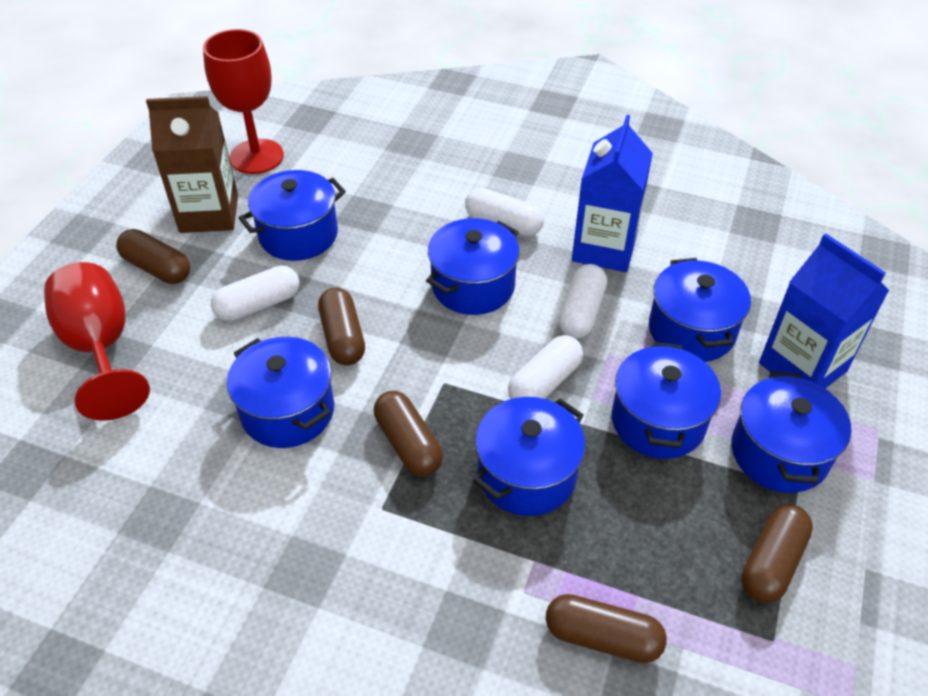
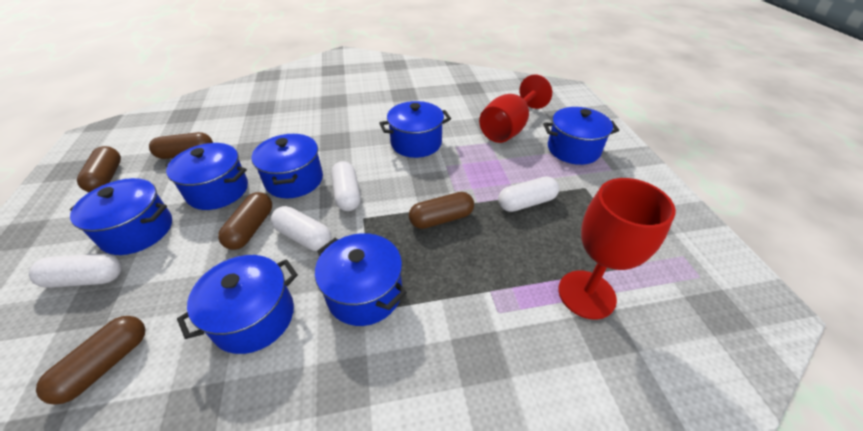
blue carton: [572,115,653,272] [759,233,890,388] = 2 -> none = 0
brown carton: [146,96,238,233] = 1 -> none = 0

